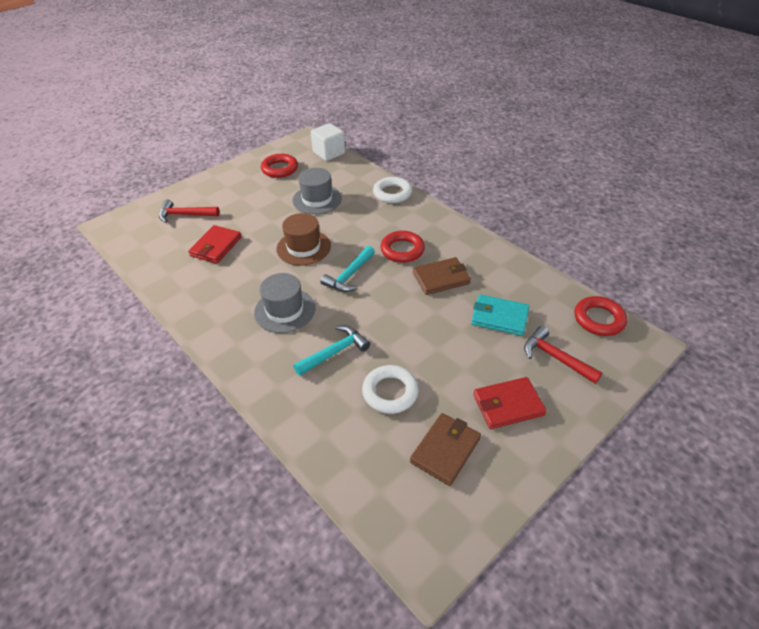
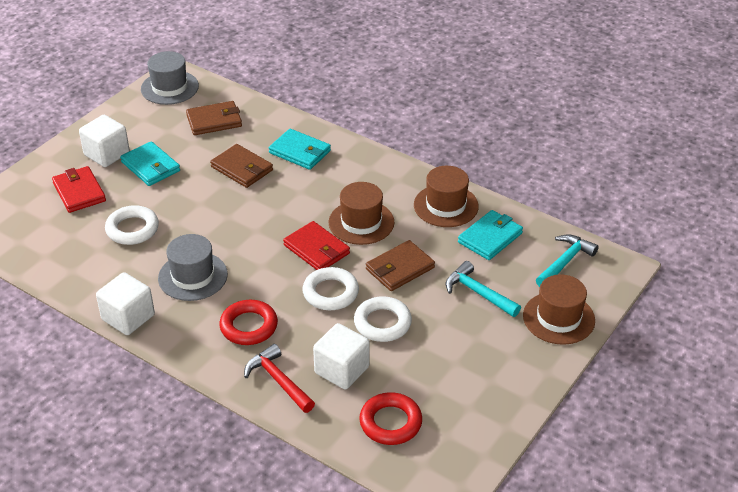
brown hat: [276,213,331,266] = 1 -> [329,182,395,245] [414,166,479,227] [523,274,595,345] = 3
brown wallet: [410,413,481,486] [413,257,471,295] = 2 -> [186,101,242,135] [210,144,273,188] [366,240,435,291] = 3
red hammer: [159,200,219,223] [524,326,602,384] = 2 -> [244,344,315,413] = 1
red ring: [261,154,298,178] [381,231,425,263] [574,296,627,336] = 3 -> [219,300,278,345] [359,392,422,445] = 2
turquoise wallet: [471,294,530,336] = 1 -> [120,141,180,186] [269,129,331,170] [458,210,523,260] = 3
white cube: [311,123,345,161] = 1 -> [79,115,130,167] [96,272,155,335] [313,323,370,390] = 3
white ring: [362,365,419,414] [373,177,412,203] = 2 -> [105,205,159,245] [303,267,359,310] [354,296,412,342] = 3

